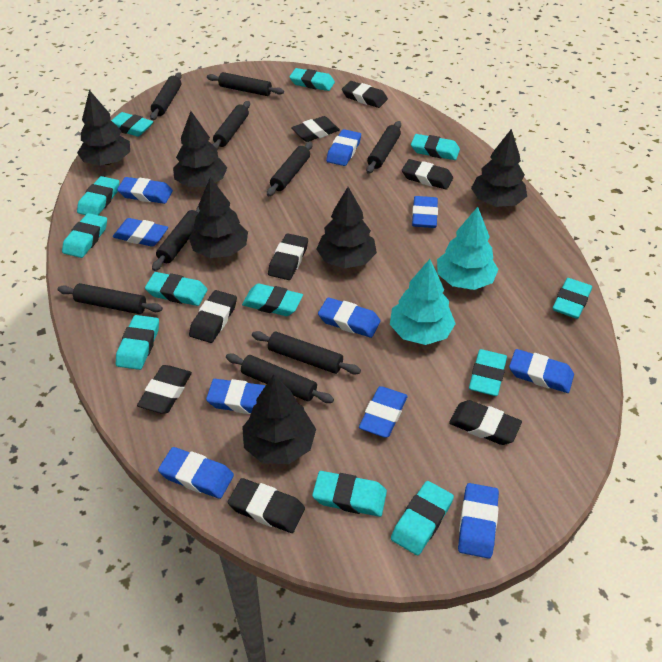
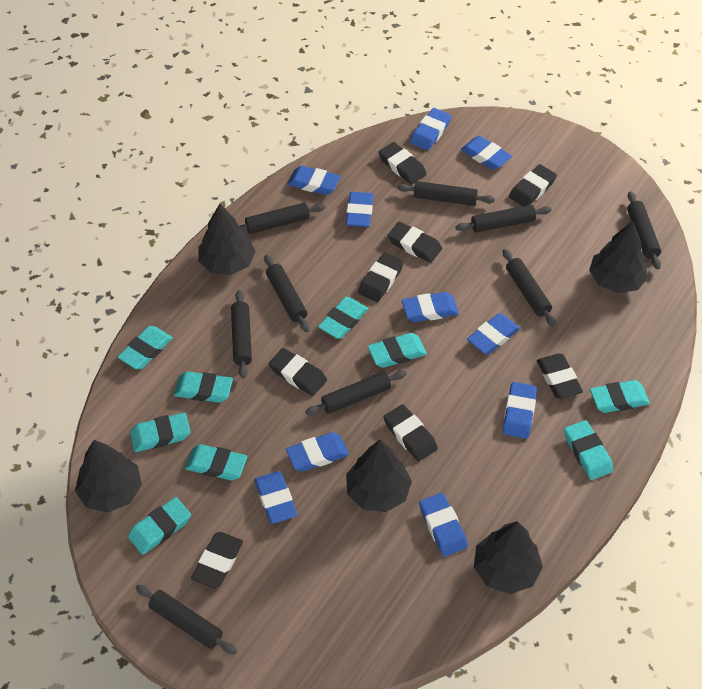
black tree: [77,90,130,166] [173,111,227,187] [189,177,248,258] [242,374,316,464] [316,187,377,269] [471,129,527,207] = 6 -> [75,440,142,513] [198,204,256,275] [346,440,412,512] [474,521,543,594] [589,221,649,293] = 5
turquoise eraser: [62,213,107,258] [77,176,119,215] [111,112,153,137] [116,315,159,370] [145,272,208,306] [242,283,303,316] [289,68,335,91] [312,471,387,517] [391,481,454,555] [411,134,460,160] [469,349,507,396] [553,278,592,319] = 12 -> [118,326,173,369] [128,497,191,555] [130,412,191,452] [174,371,233,403] [185,444,247,481] [318,297,368,339] [368,333,427,368] [564,420,613,480] [590,380,650,413] = 9
turquoise tree: [390,259,456,345] [437,207,499,290] = 2 -> none = 0

